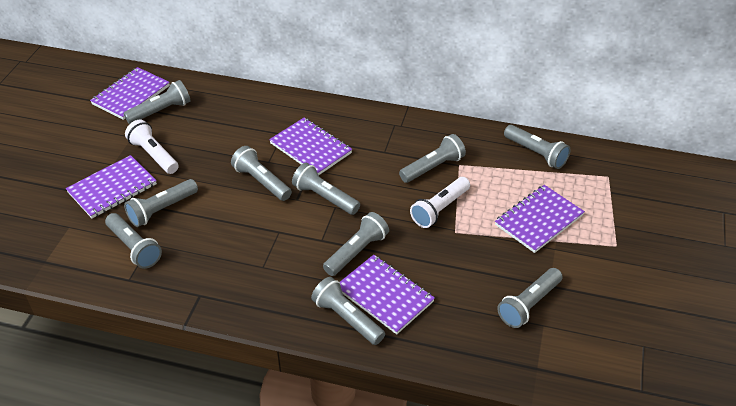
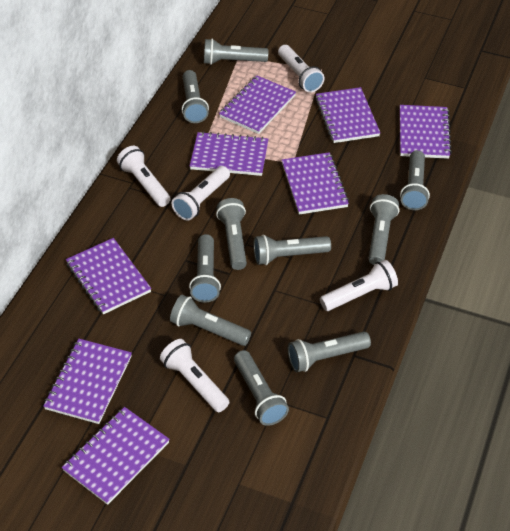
purple notebook: [66,155,157,218] [90,67,170,120] [269,118,352,175] [340,255,435,334] [495,185,585,253] = 5 -> [43,339,132,424] [62,407,170,505] [66,238,151,314] [190,131,268,176] [219,76,296,134] [282,152,349,215] [315,87,380,143] [400,105,452,159] = 8
white flashlight: [125,120,179,174] [410,177,470,228] = 2 -> [117,146,170,207] [160,339,229,412] [172,166,230,220] [278,45,324,92] [320,260,398,311] = 5

